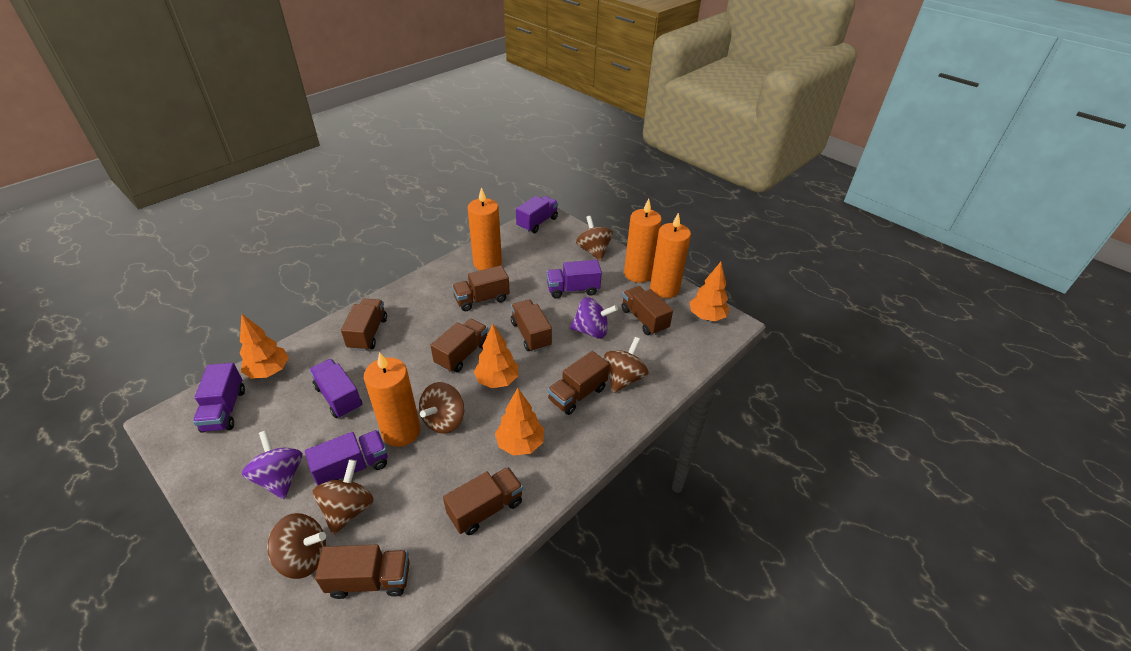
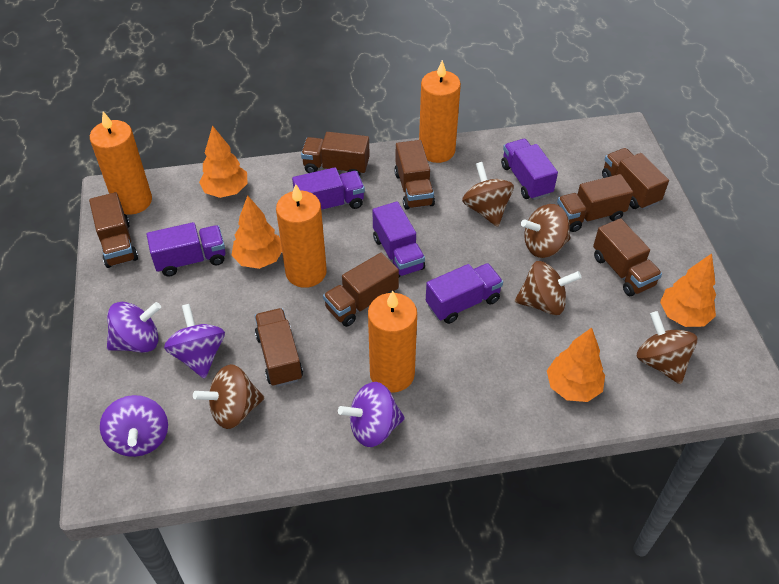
purple spinning top: [242,430,303,499] [570,297,618,339] = 2 -> [100,395,168,457] [107,302,161,353] [164,304,225,379] [338,382,405,447] = 4

